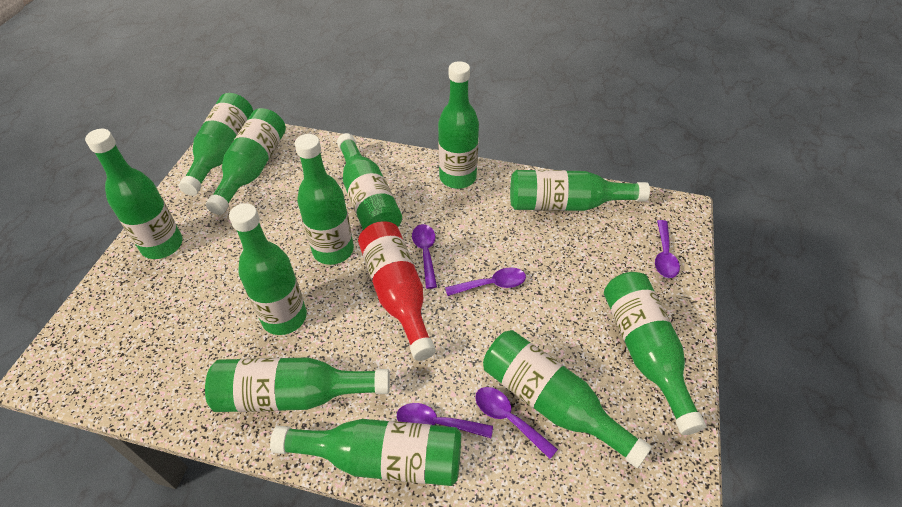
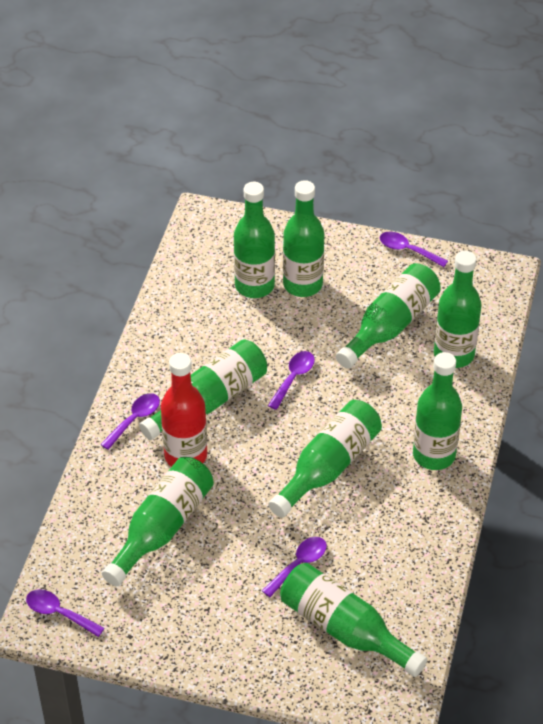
green bottle: [85,129,183,259] [179,93,253,196] [205,357,390,412] [206,108,286,215] [229,203,307,335] [270,419,461,486] [295,134,354,265] [337,133,402,230] [438,61,479,189] [483,330,652,468] [510,170,650,211] [604,272,706,435] = 12 -> [102,457,214,586] [139,339,267,440] [234,182,275,298] [268,400,382,518] [280,563,427,677] [283,180,324,297] [336,263,441,368] [413,352,462,470] [434,251,482,368] = 9

